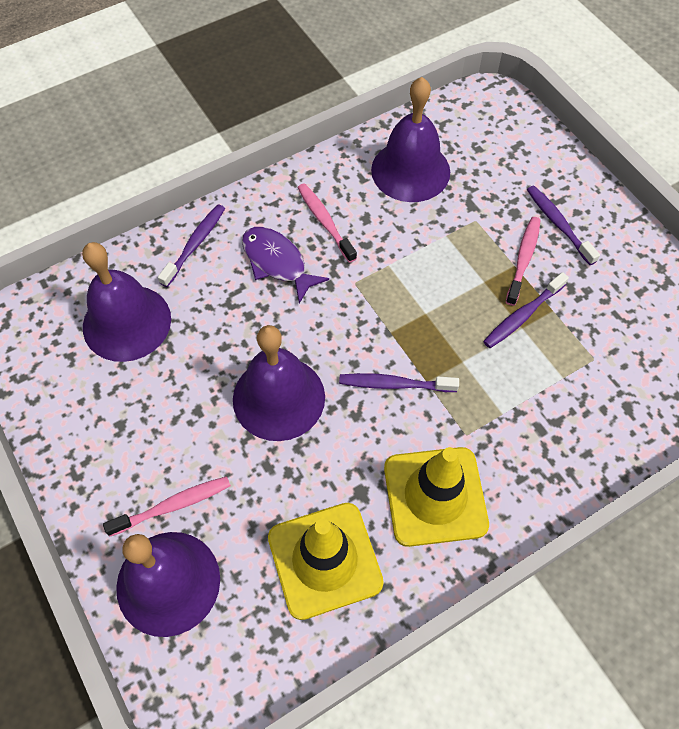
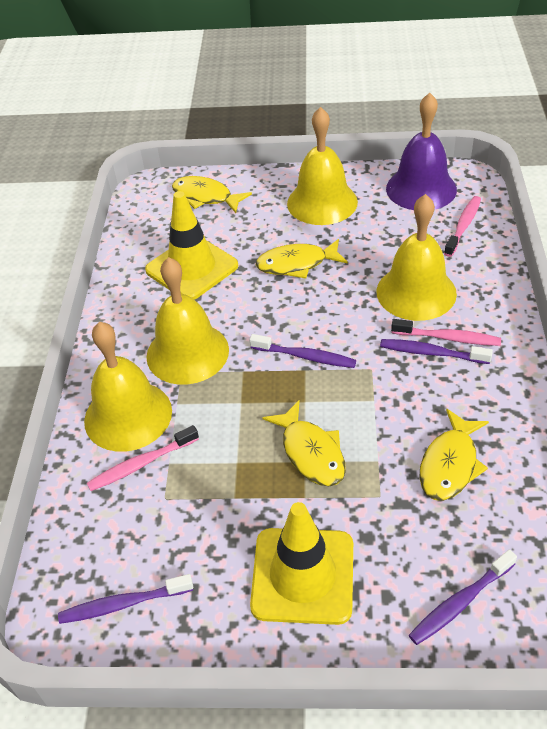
purple bell: [82,242,171,362] [116,532,220,637] [233,325,325,441] [371,77,450,202] = 4 -> [386,93,457,210] = 1
purple fish: [242,227,329,304] = 1 -> none = 0
yellow bell: none = 0 -> [84,322,172,452] [146,257,229,385] [287,107,358,225] [376,194,457,321] = 4
yellow fish: none = 0 -> [172,176,252,213] [256,239,348,279] [262,401,346,486] [419,408,489,501] = 4

